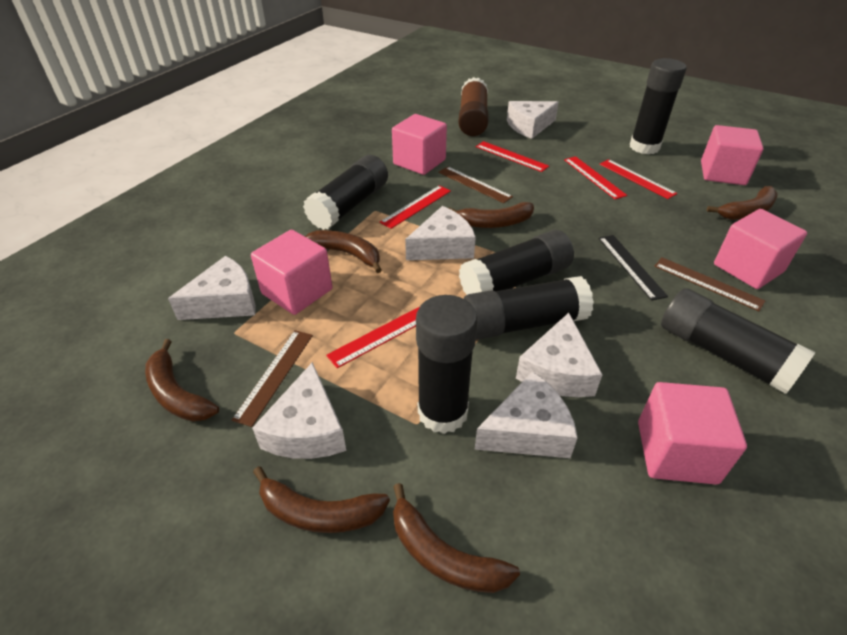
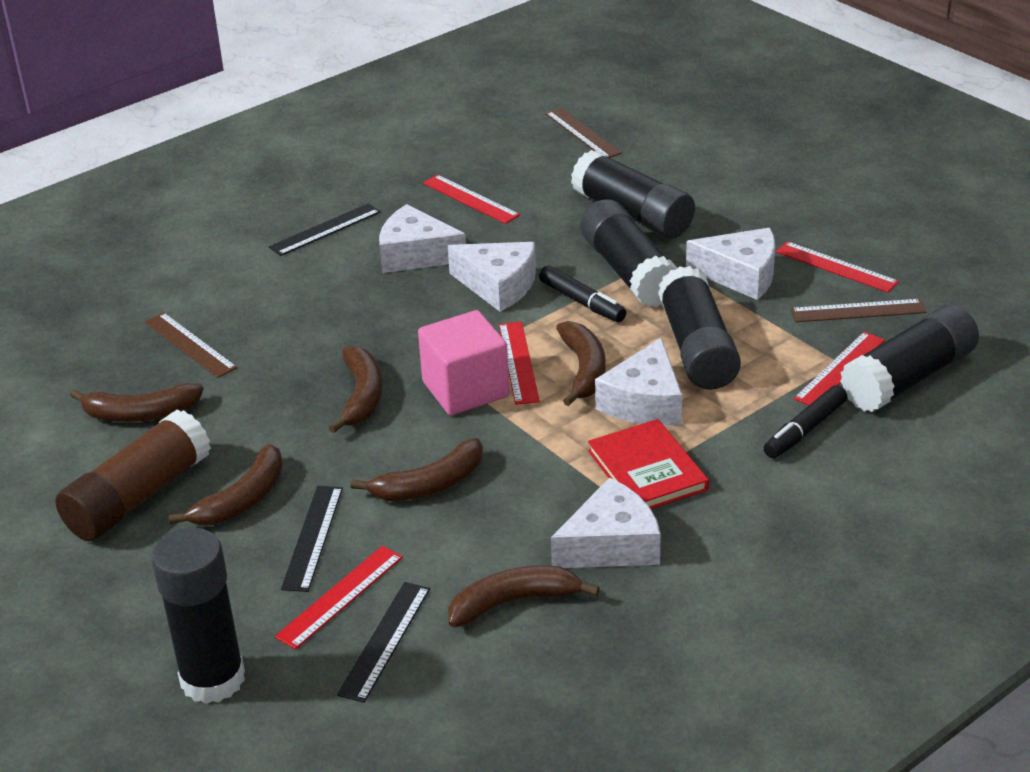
black glue stick: [303,155,388,230] [416,295,478,434] [459,230,574,295] [463,276,594,340] [630,58,687,154] [661,288,816,394] = 6 -> [151,528,245,704] [571,150,695,238] [580,199,677,307] [658,266,741,390] [840,304,979,412] = 5
black marker: none = 0 -> [539,265,626,322] [764,385,847,458] = 2
black ruler: [598,235,668,301] = 1 -> [269,203,381,256] [281,486,343,592] [337,582,430,703] = 3
pink cube: [251,230,332,315] [392,114,447,175] [638,382,747,485] [701,125,764,185] [714,209,807,289] = 5 -> [418,310,510,415] = 1
red book: none = 0 -> [588,419,709,509] = 1
white cheese: [168,256,256,320] [252,362,346,459] [405,206,476,260] [475,372,578,458] [507,101,559,139] [516,313,603,397] = 6 -> [379,204,466,273] [448,242,536,312] [551,477,661,568] [595,338,682,426] [686,228,775,300] = 5

